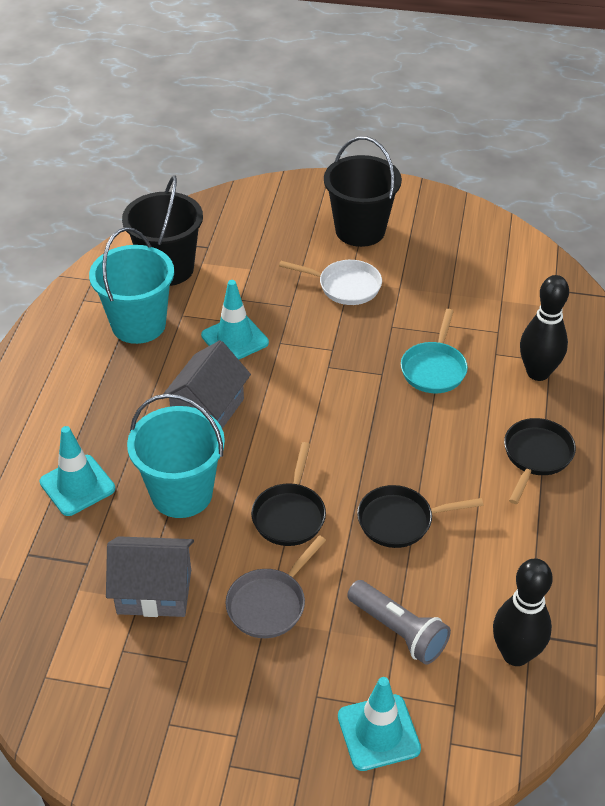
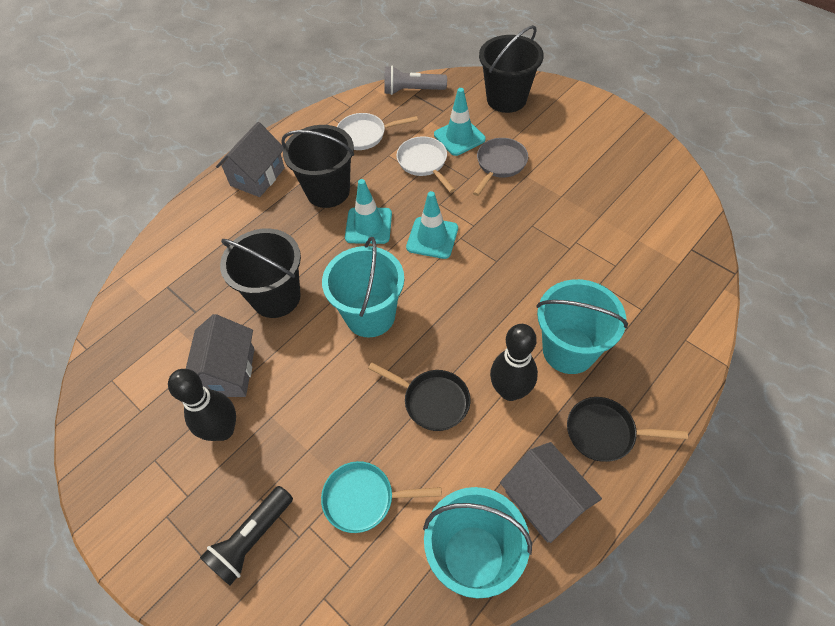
black bucket: [122,175,203,286] [324,136,402,247] = 2 -> [220,228,301,318] [281,125,354,208] [479,25,544,113] = 3
black flashlight: none = 0 -> [200,486,293,586] = 1
black pan: [251,442,326,546] [357,485,483,548] [504,418,576,504] = 3 -> [368,362,470,431] [567,397,688,462] = 2
grey house: [106,536,194,617] [163,340,251,429] = 2 -> [186,314,255,397] [216,122,285,197] [500,442,602,543] = 3
turquoise bucket: [89,227,174,344] [127,394,225,518] = 2 -> [322,237,404,337] [423,487,532,599] [536,279,628,374] = 3
white pan: [279,260,382,305] = 1 -> [337,113,418,150] [397,136,455,193] = 2

